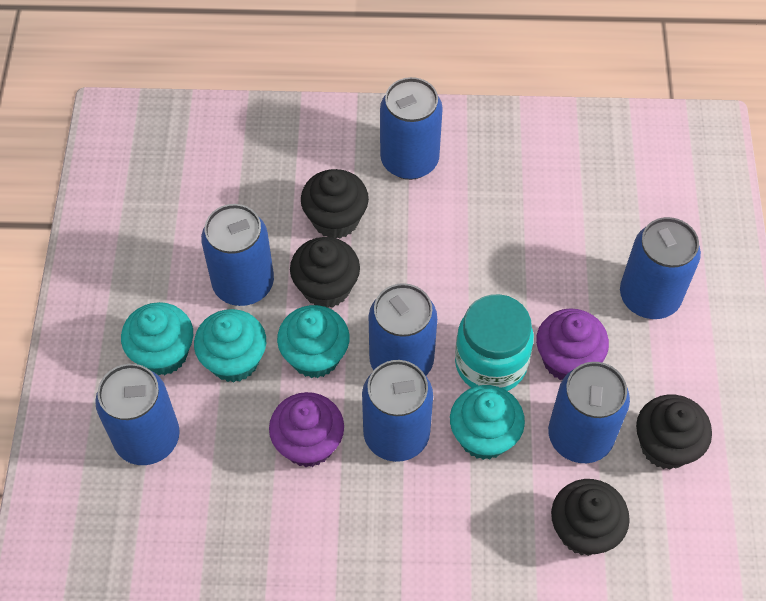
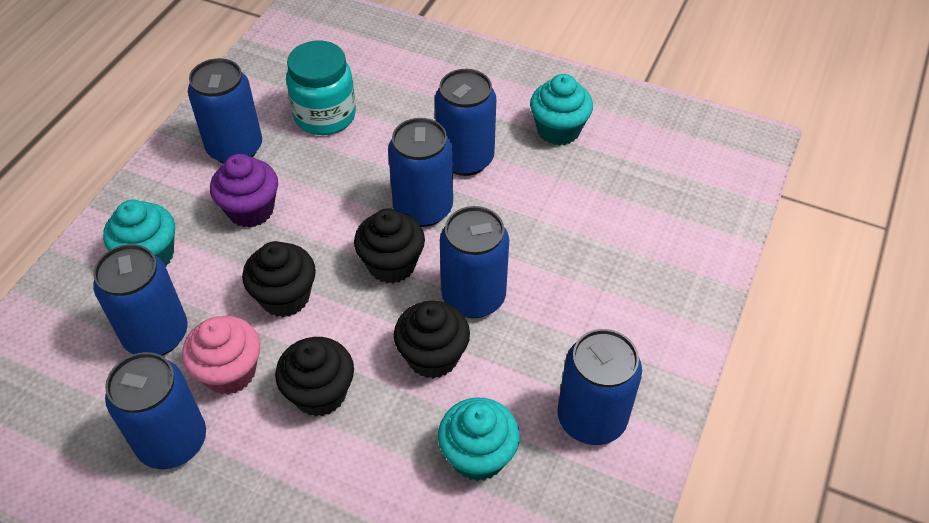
pink cupcake: none = 0 -> [182,316,260,395] = 1
purple cupcake: [269,392,344,467] [536,308,609,380] = 2 -> [210,154,278,228] = 1
turquoise cupcake: [121,302,193,375] [194,309,266,383] [277,305,350,378] [450,385,525,460] = 4 -> [103,200,175,267] [438,397,520,481] [530,74,593,146] = 3

